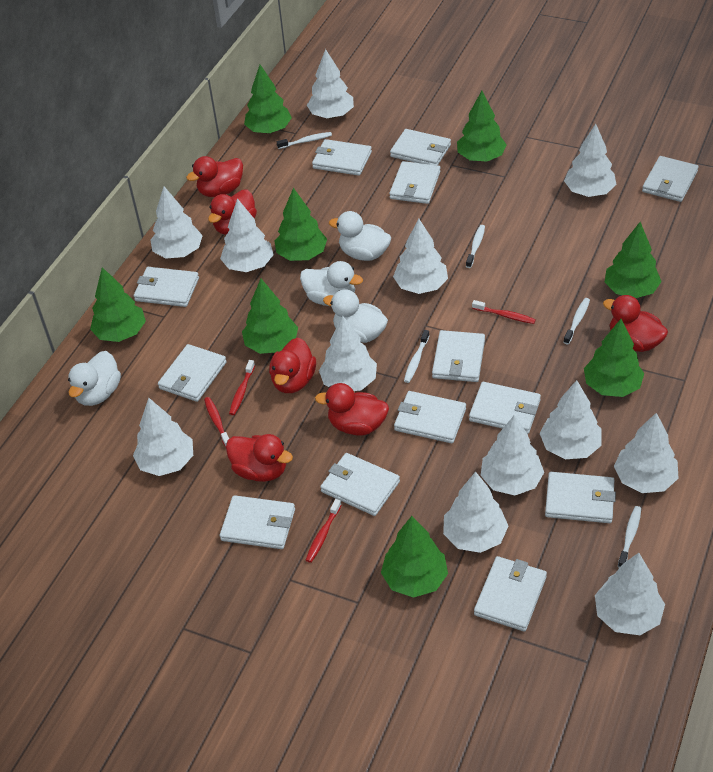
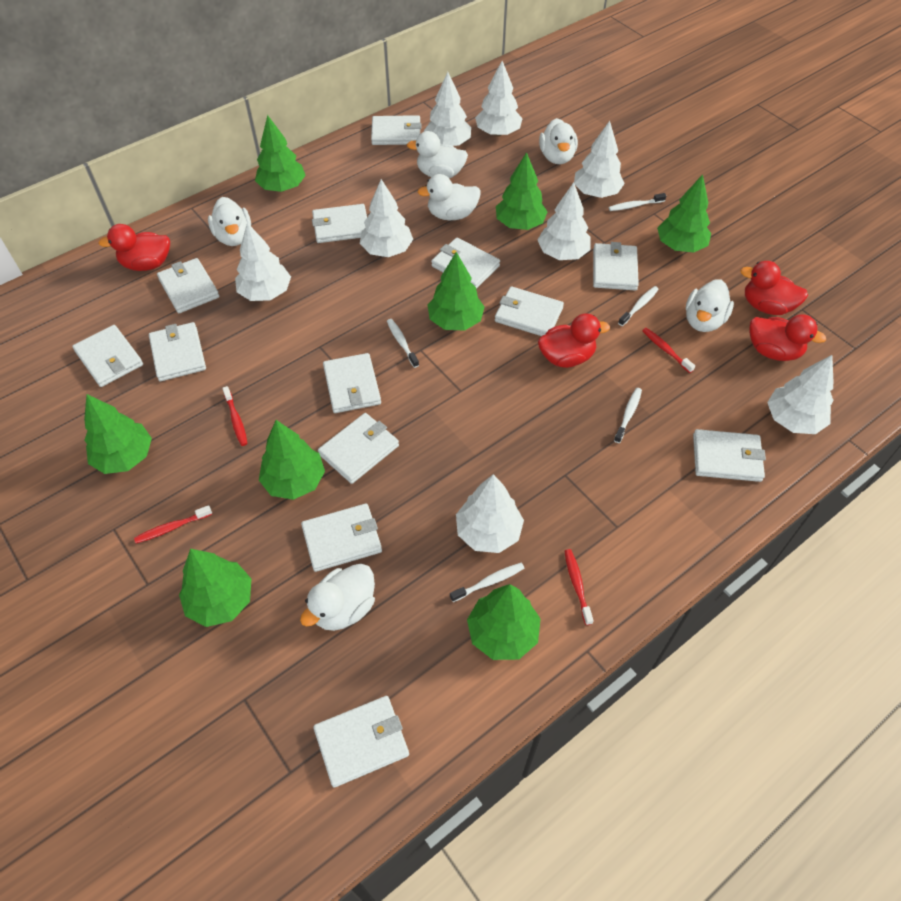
red duck: [186,156,243,197] [208,189,257,235] [226,434,293,482] [269,338,316,393] [315,383,389,436] [603,295,668,352] = 6 -> [98,224,170,271] [538,313,610,368] [740,261,808,315] [749,314,826,361] = 4
white duck: [68,351,121,406] [300,261,363,306] [323,289,388,343] [329,211,391,261] = 4 -> [208,197,251,246] [300,563,375,631] [407,131,468,178] [418,174,481,220] [539,118,578,164] [686,279,734,332] = 6
white tree: [133,398,193,476] [150,186,203,258] [220,198,273,272] [307,49,354,119] [319,316,377,391] [393,219,448,294] [443,472,508,553] [481,415,544,495] [539,380,602,459] [564,124,617,197] [595,553,665,635] [614,413,679,493] = 12 -> [235,223,291,301] [360,179,413,257] [424,72,471,146] [456,474,524,553] [475,61,523,136] [538,182,591,260] [574,121,625,198] [767,355,833,434] = 8

